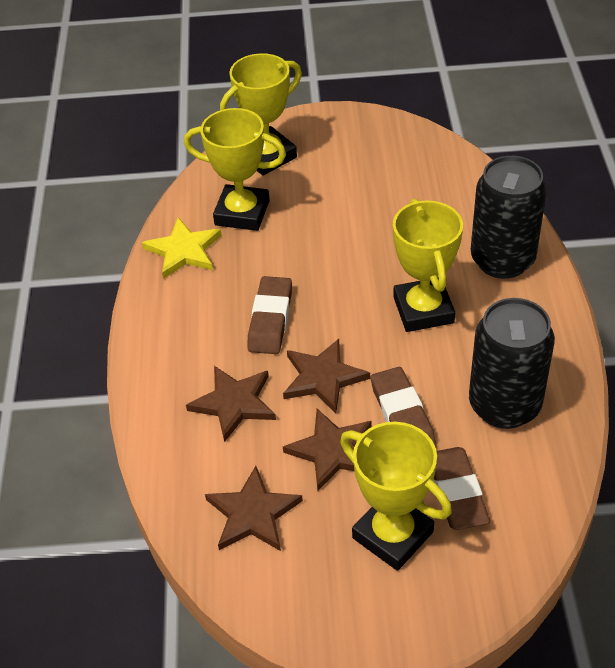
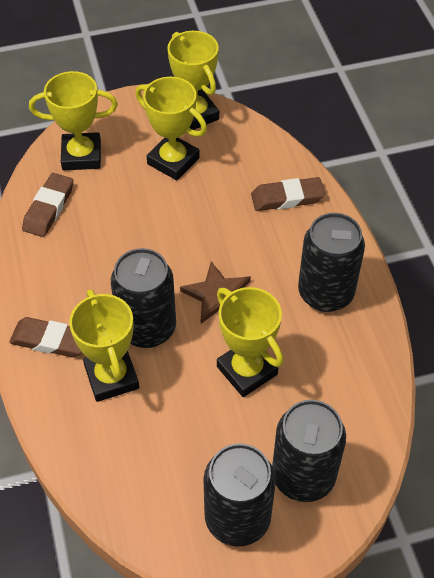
black can: [469,298,555,429] [471,156,547,279] = 2 -> [111,248,176,348] [203,443,276,547] [272,400,346,502] [298,213,365,312] = 4
brown star: [186,366,276,442] [205,466,303,551] [283,339,370,413] [283,409,372,491] = 4 -> [180,262,251,324] = 1
yellow star: [142,217,222,279] = 1 -> none = 0
yellow trophy: [184,108,286,231] [220,53,302,176] [340,422,452,571] [393,199,463,332] = 4 -> [29,71,118,170] [69,289,139,402] [135,77,207,180] [167,31,219,130] [217,287,284,397] = 5

